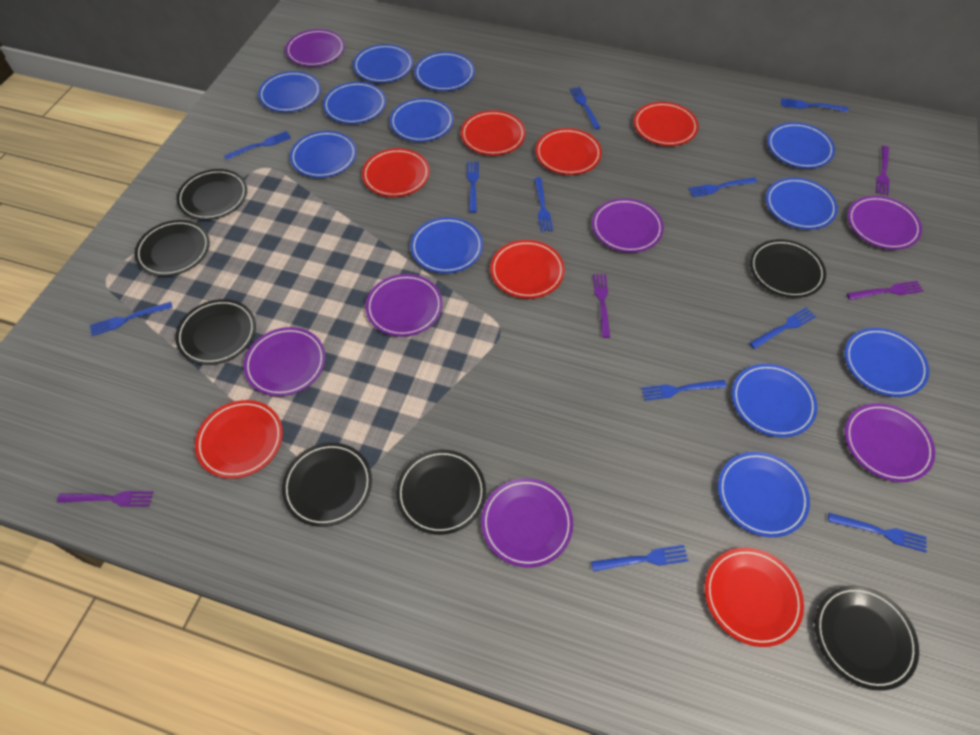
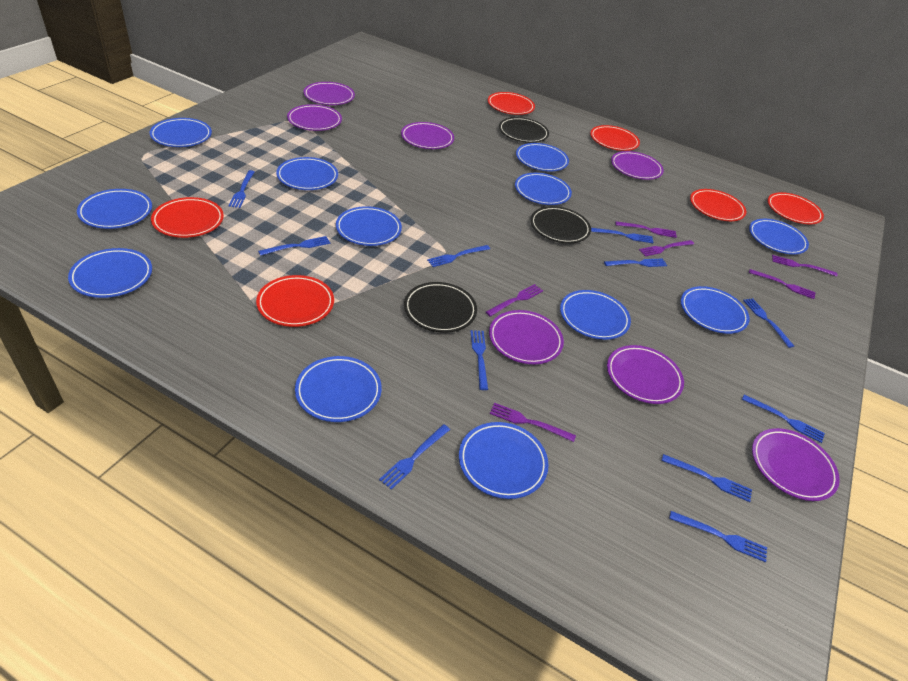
black plate: [135,220,210,276] [175,299,256,365] [177,169,247,220] [282,443,372,527] [396,450,486,535] [750,239,826,298] [815,585,919,691] = 7 -> [404,282,477,333] [499,117,549,143] [530,206,591,243] = 3
purple fork: [57,491,153,507] [593,274,610,338] [847,281,923,300] [876,146,890,195] = 4 -> [486,284,543,317] [490,403,576,442] [615,221,677,238] [639,240,694,256] [749,269,816,299] [772,255,838,277] = 6
red plate: [195,400,283,479] [362,148,430,197] [461,110,526,155] [490,240,565,299] [536,128,602,175] [634,102,699,146] [705,548,804,647] = 7 -> [151,197,224,238] [256,275,334,327] [488,92,535,115] [590,125,640,151] [690,189,746,221] [768,192,824,224] = 6

